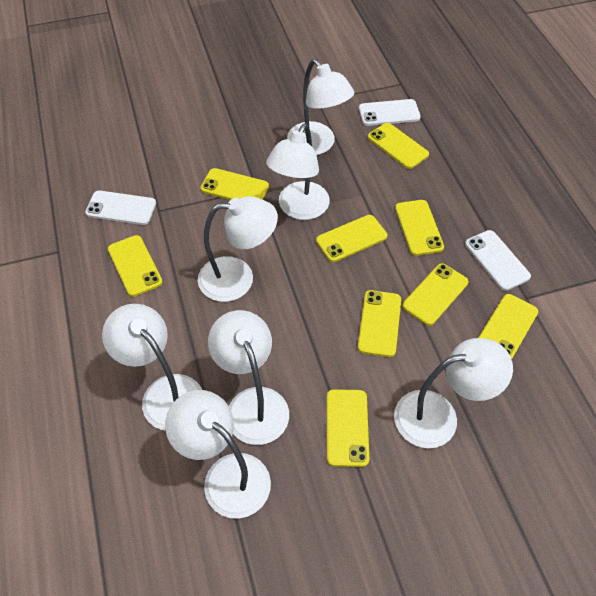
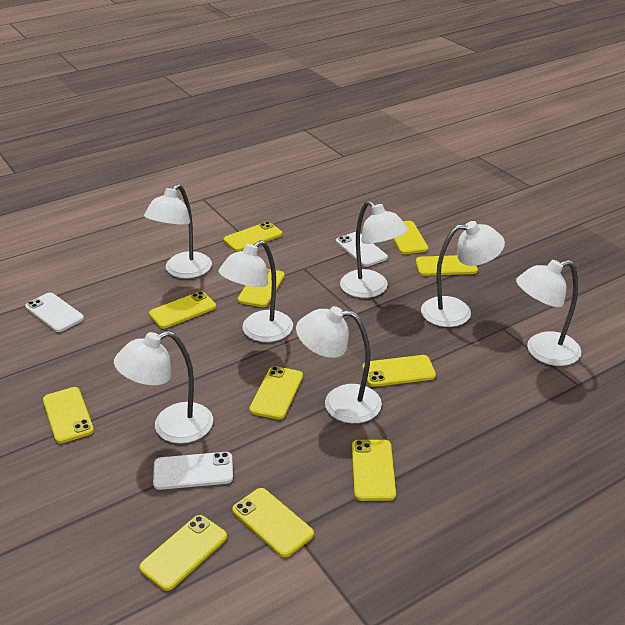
yellow phone: [108,235,163,297] [200,168,269,200] [316,215,387,262] [327,389,369,467] [358,290,401,357] [368,123,429,169] [395,200,444,256] [402,263,469,325] [478,294,538,360] = 9 -> [43,387,94,443] [139,515,227,591] [149,291,216,329] [224,222,282,252] [232,488,314,557] [238,268,285,307] [249,366,303,419] [352,440,396,501] [363,355,436,387] [393,221,428,254] [416,255,478,276] = 11

